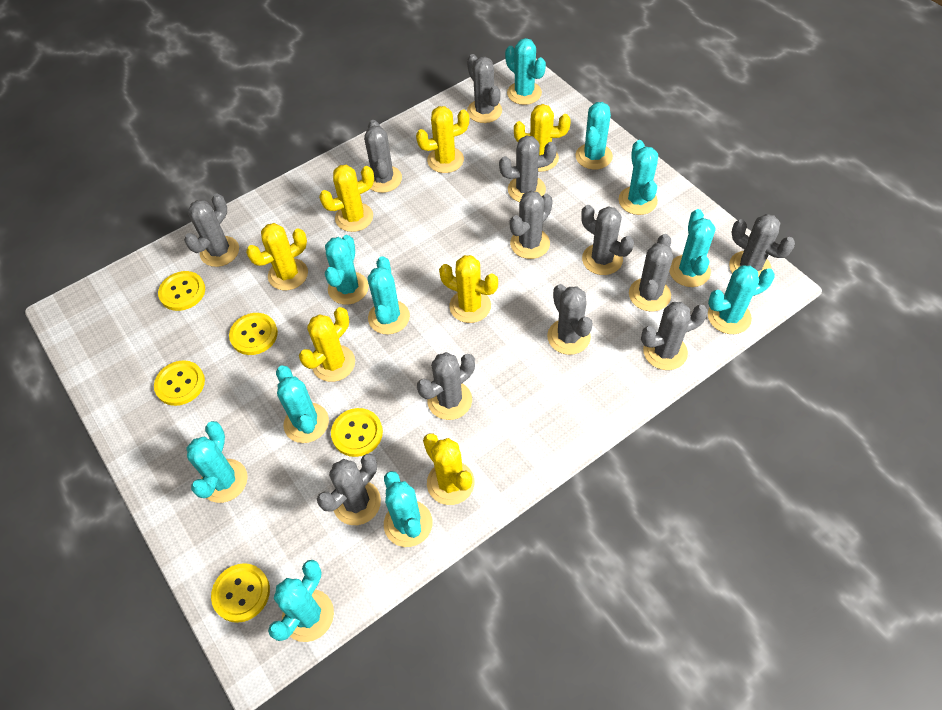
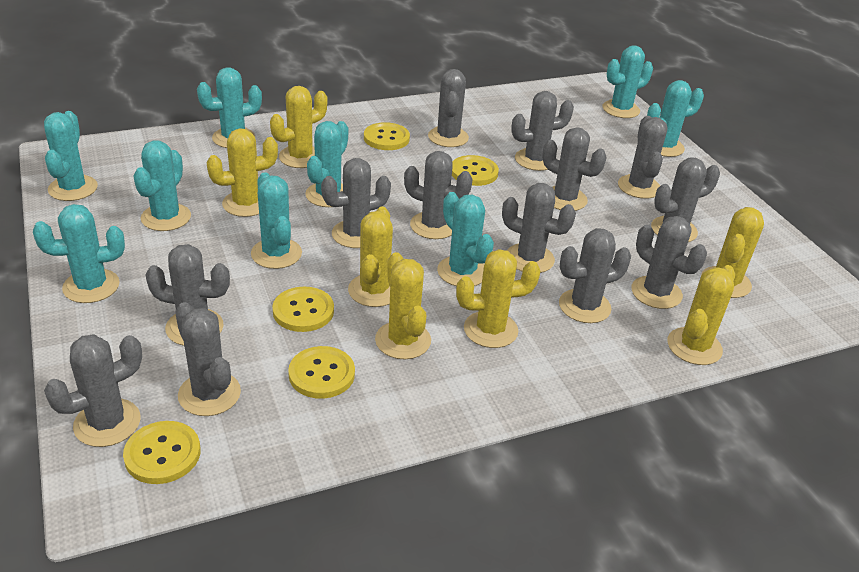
grey cactus: [184,194,239,267] [317,454,381,525] [364,120,402,193] [417,352,475,420] [467,54,502,123] [499,135,557,202] [510,191,553,259] [547,284,593,355] [581,205,634,275] [629,234,673,312] [641,302,708,370] [729,214,795,277] = 12 -> [44,334,142,447] [145,244,230,346] [175,302,241,416] [321,158,391,248] [404,151,473,239] [428,69,469,147] [502,183,576,273] [511,91,574,171] [542,127,607,211] [559,228,631,323] [618,116,668,199] [631,216,707,309] [651,157,720,242] = 13
turquoise cactus: [187,421,248,503] [268,560,334,642] [276,365,329,443] [325,235,369,305] [367,256,410,334] [384,471,433,547] [505,38,546,105] [575,102,613,170] [619,140,658,215] [669,209,716,287] [708,265,775,334] = 11 -> [33,204,125,303] [44,111,98,201] [133,140,191,231] [197,67,262,148] [251,172,302,269] [305,121,348,207] [437,192,494,286] [603,46,653,118] [647,80,704,157] = 9

